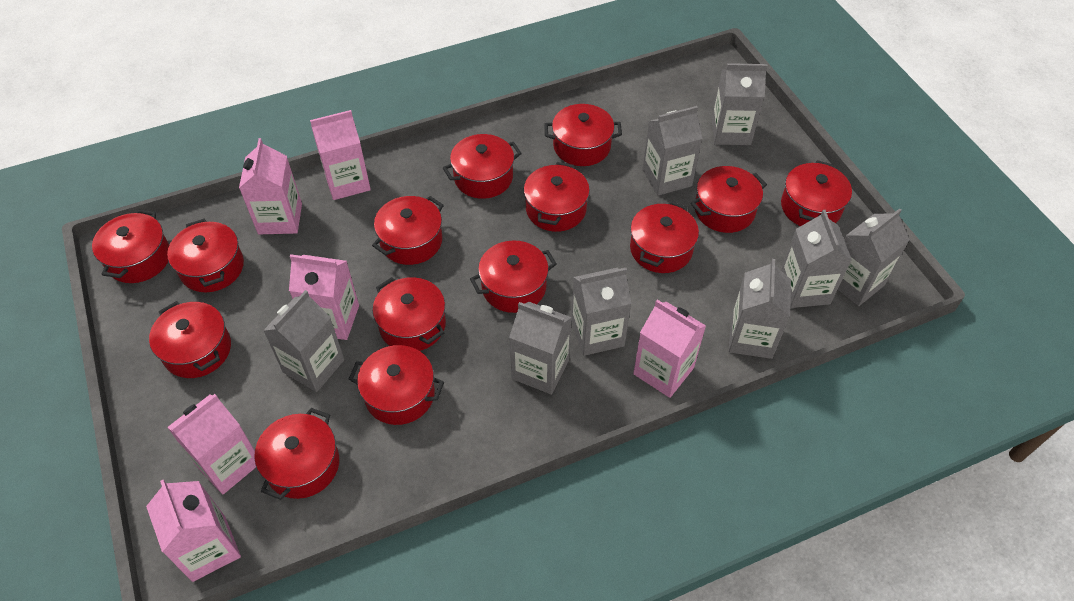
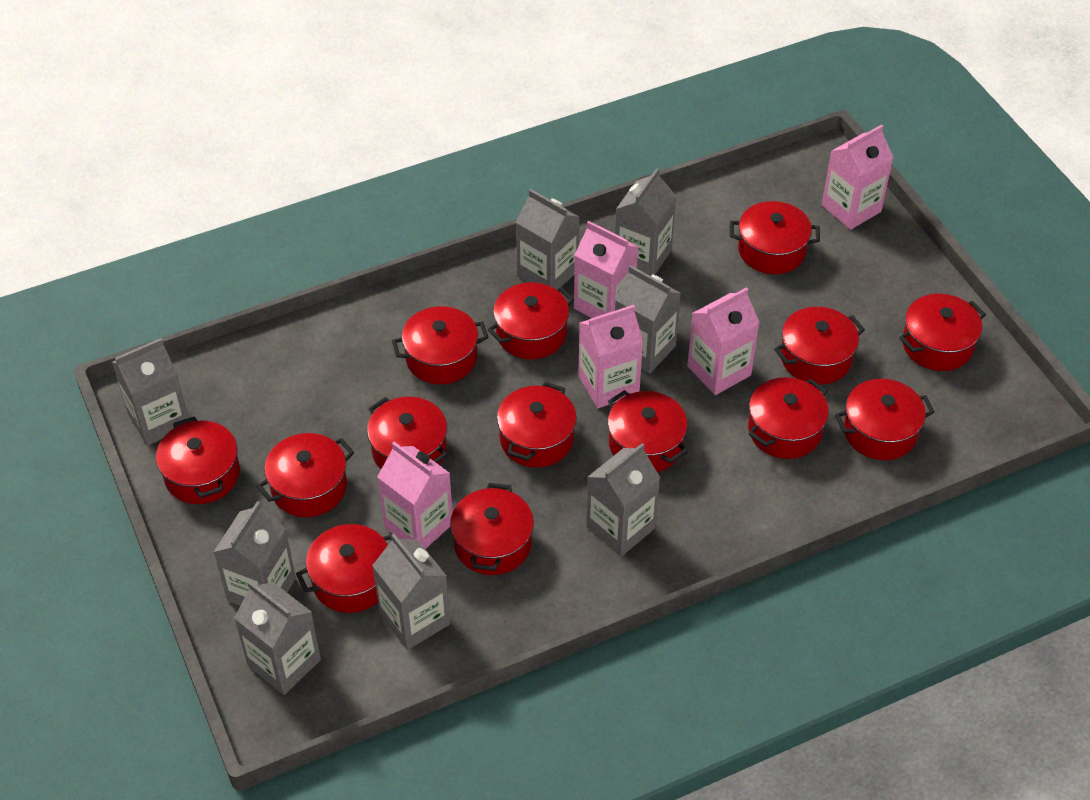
pink carton: [146,480,241,582] [167,394,256,494] [239,138,302,234] [289,254,359,340] [310,110,371,200] [633,300,706,398] = 6 -> [377,442,453,549] [574,221,638,318] [578,305,643,408] [687,287,760,395] [822,125,894,230] = 5

